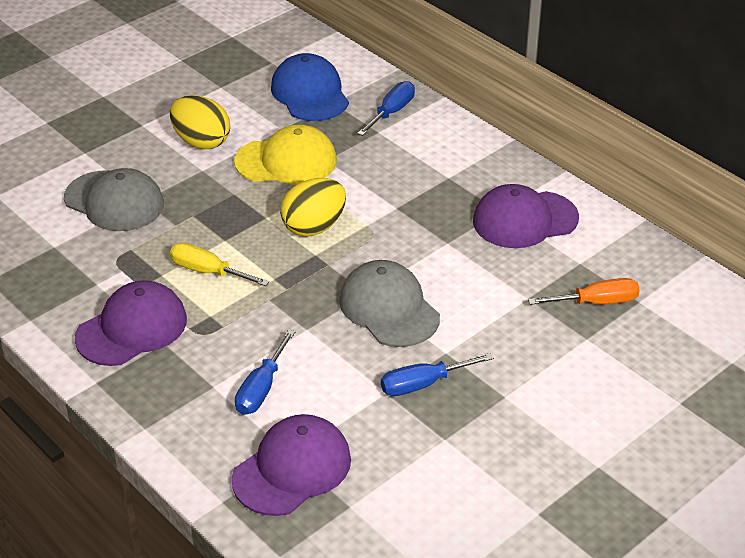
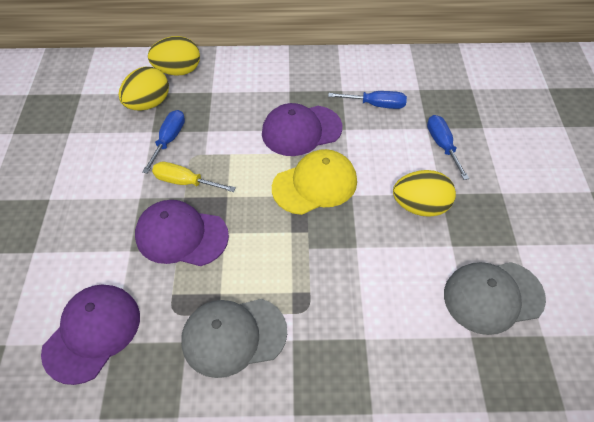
blue cap: [271,53,349,121] = 1 -> none = 0
orange screwdriver: [528,278,640,305] = 1 -> none = 0
yellow egg: [170,95,230,149] [280,178,346,237] = 2 -> [119,67,169,111] [148,36,200,76] [393,170,456,217] = 3

